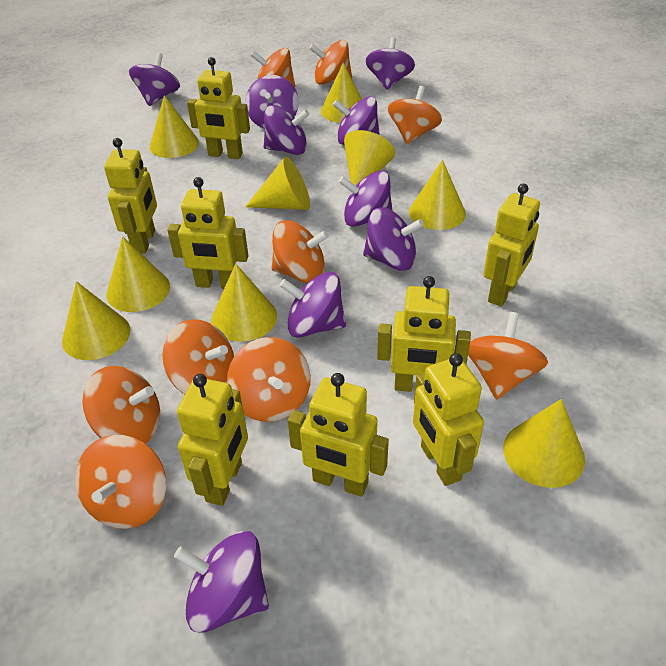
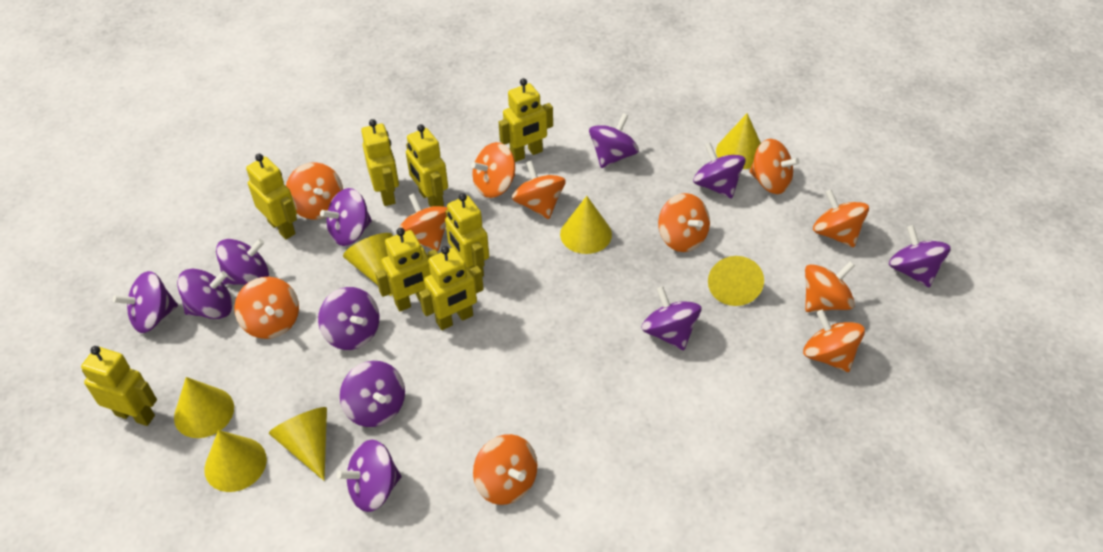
orange spinning top: [75,435,166,529] [82,366,160,444] [162,319,234,394] [227,337,311,422] [250,48,295,87] [272,220,329,283] [309,40,352,84] [388,86,442,144] [468,312,548,400] = 9 -> [234,277,299,339] [286,162,343,220] [399,193,447,251] [471,142,515,198] [473,434,538,505] [512,160,566,219] [658,193,710,252] [749,139,800,194] [803,310,865,372] [805,261,855,312] [813,189,869,247] = 11
purple spinning top: [129,53,180,106] [174,531,269,632] [245,75,299,129] [264,105,309,155] [279,272,346,338] [333,96,380,145] [338,170,393,226] [363,207,424,271] [366,37,415,90] = 9 -> [113,271,178,333] [177,268,233,319] [216,239,269,285] [318,287,380,350] [320,188,372,246] [337,440,401,512] [340,361,405,427] [589,113,639,168] [641,286,701,350] [693,143,745,198] [889,225,951,287] = 11
yellow cone: [62,281,131,360] [107,237,170,312] [150,95,199,158] [211,264,277,342] [245,157,310,210] [321,63,362,123] [344,130,395,185] [409,160,466,230] [503,399,585,488] = 9 -> [174,377,234,438] [204,430,267,492] [269,407,327,481] [343,233,393,297] [560,196,612,254] [708,256,764,306] [716,113,761,169] = 7

